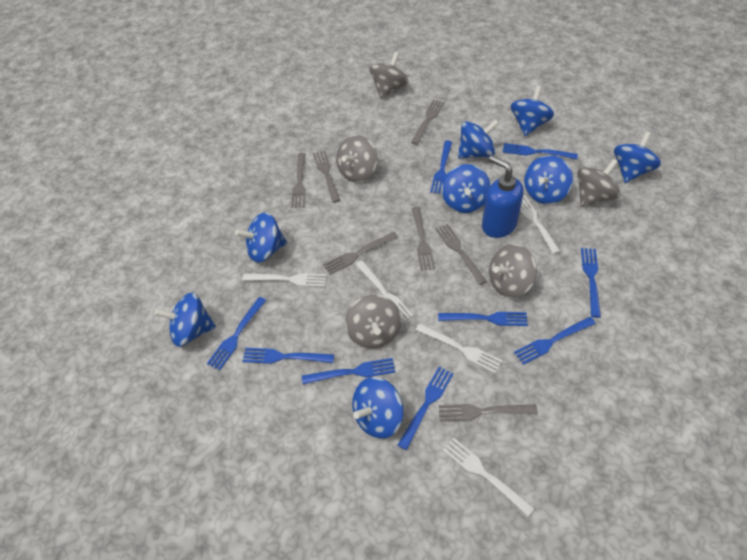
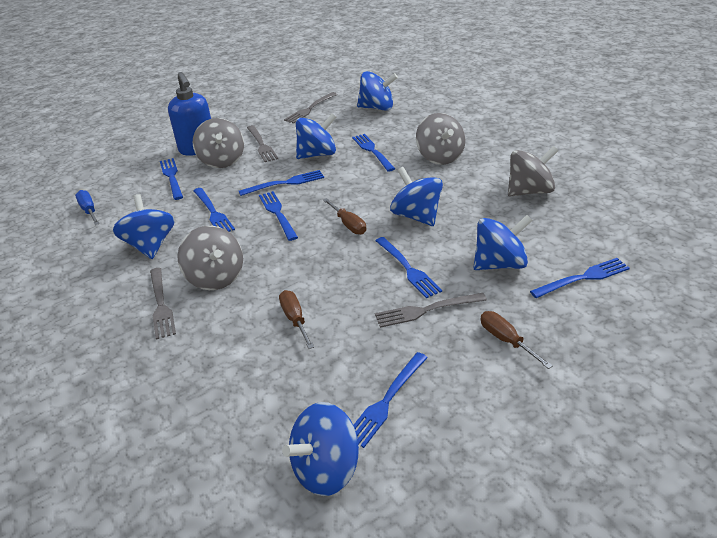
blue fork: [207,297,267,370] [242,348,334,364] [302,358,395,384] [398,367,454,450] [430,140,452,194] [438,312,528,326] [503,143,578,159] [514,317,596,365] [581,248,601,318] = 9 -> [160,158,183,200] [194,188,235,232] [239,170,324,196] [259,191,298,241] [352,134,395,172] [354,352,428,448] [375,237,442,298] [530,258,630,298] = 8
blue screwdriver: none = 0 -> [75,190,100,225] = 1
blue spinning top: [154,292,216,347] [235,212,287,263] [352,377,404,439] [442,164,491,213] [458,119,499,159] [511,86,554,136] [524,155,573,204] [614,132,661,183] = 8 -> [113,194,175,259] [282,402,359,496] [296,113,336,159] [357,71,398,111] [390,167,443,226] [473,215,533,270] = 6
brown screwdriver: none = 0 -> [279,290,314,349] [323,198,366,235] [481,311,553,369] = 3
grey fork: [291,153,306,208] [313,150,340,203] [323,232,398,275] [411,100,444,145] [412,207,435,271] [436,224,487,285] [439,404,538,421] = 7 -> [150,268,176,339] [247,125,278,162] [284,92,337,123] [375,293,487,328] = 4
grey spinning top: [336,135,377,182] [345,294,401,349] [370,52,409,99] [489,244,537,298] [577,159,621,207] = 5 -> [178,226,243,290] [193,118,244,168] [416,113,465,165] [508,146,558,197] = 4
white fork: [242,273,327,287] [355,260,413,323] [416,323,502,373] [442,438,534,516] [520,195,561,254] = 5 -> none = 0

